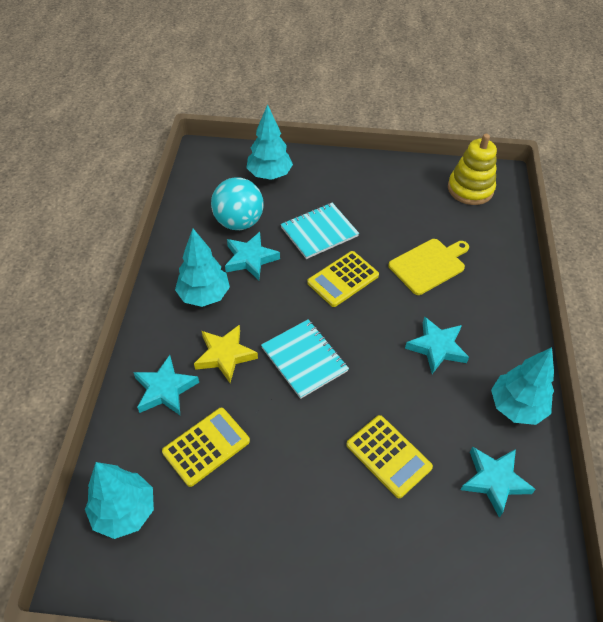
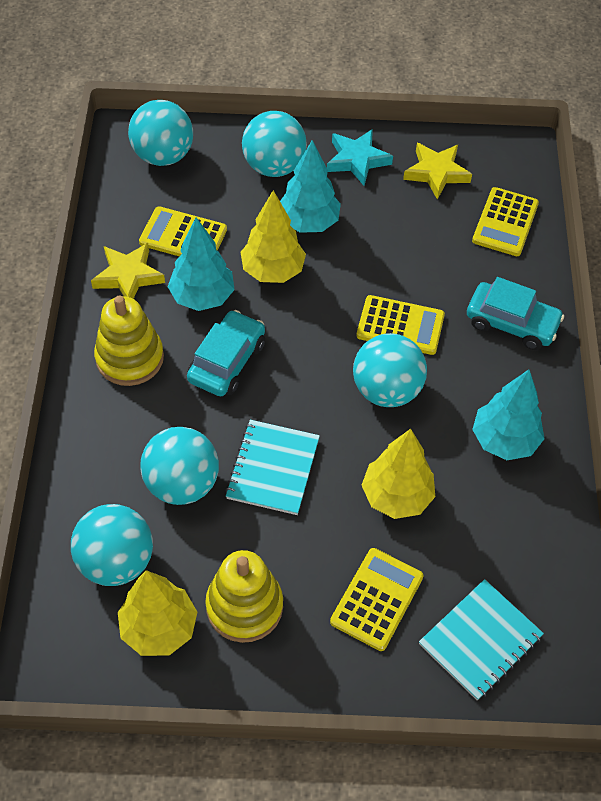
turquoise ball: [211,177,264,230] = 1 -> [71,504,153,586] [128,100,193,166] [140,427,219,505] [242,111,307,177] [353,333,427,407] = 5
turquoise car: none = 0 -> [187,310,265,396] [467,277,564,350] = 2
turquoise star: [133,355,199,415] [225,232,280,280] [405,316,469,374] [461,447,536,518] = 4 -> [327,129,393,186] = 1
turquoise tree: [85,462,154,539] [175,229,230,307] [246,104,293,180] [491,347,554,425] = 4 -> [168,217,235,311] [280,140,341,233] [472,370,544,460] = 3
yellow calculator: [162,408,250,487] [307,251,379,307] [346,415,433,498] = 3 -> [139,206,227,256] [330,548,424,651] [356,295,445,355] [472,187,539,256] = 4
yellow cutting board: [388,239,469,295] = 1 -> none = 0
yellow stacking toy: [448,134,497,205] = 1 -> [94,296,164,386] [205,550,283,643] = 2
yellow star: [194,325,258,383] = 1 -> [91,243,165,299] [403,143,472,200] = 2
yellow tree: none = 0 -> [118,570,197,656] [241,190,306,283] [361,429,435,519] = 3

